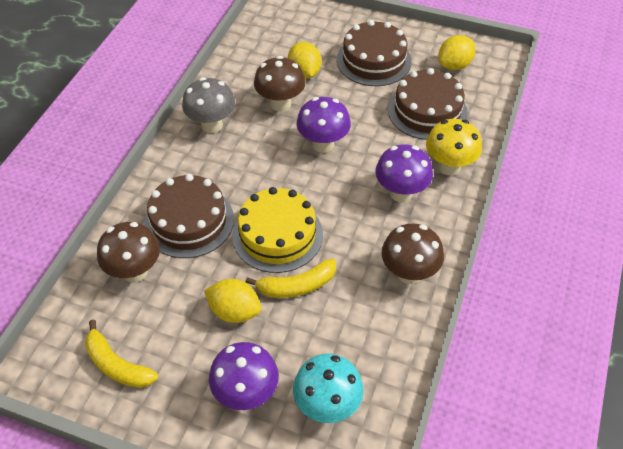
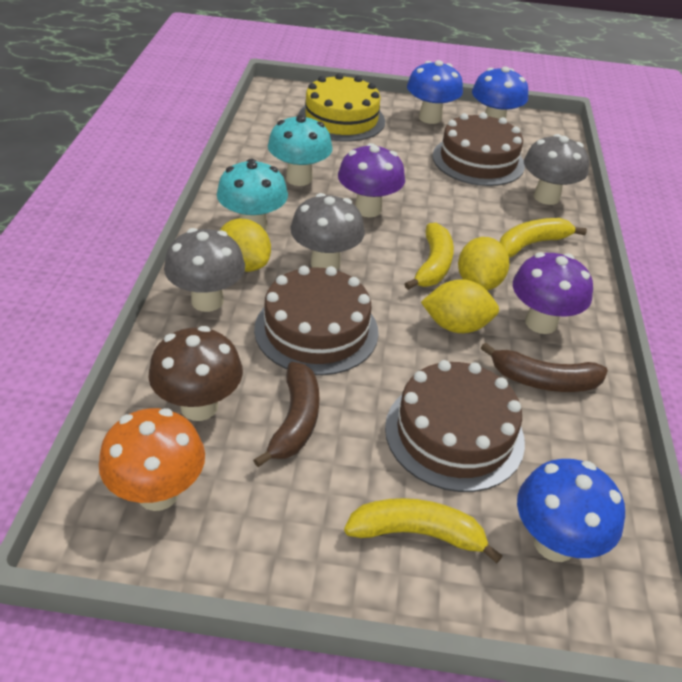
blue mushroom: none = 0 -> [407,60,463,124] [472,66,528,119] [517,459,625,562] = 3
brown banana: none = 0 -> [253,362,319,467] [481,342,608,392] = 2
brown mushroom: [97,222,160,282] [254,56,306,111] [381,223,444,284] = 3 -> [148,326,243,421] = 1
grey mushroom: [182,77,235,133] = 1 -> [164,228,245,312] [290,193,365,270] [524,134,589,205] = 3
orange mushroom: none = 0 -> [99,408,205,511] = 1
purple mushroom: [209,342,279,410] [297,97,351,153] [375,144,433,202] = 3 -> [338,143,405,217] [513,252,593,334] = 2
turquoise mushroom: [293,354,364,423] = 1 -> [217,158,288,231] [268,114,333,186] = 2
yellow banana: [85,320,158,388] [246,259,336,298] = 2 -> [344,498,502,563] [405,223,454,290] [500,218,587,258] = 3
yellow mushroom: [426,119,482,176] = 1 -> none = 0

